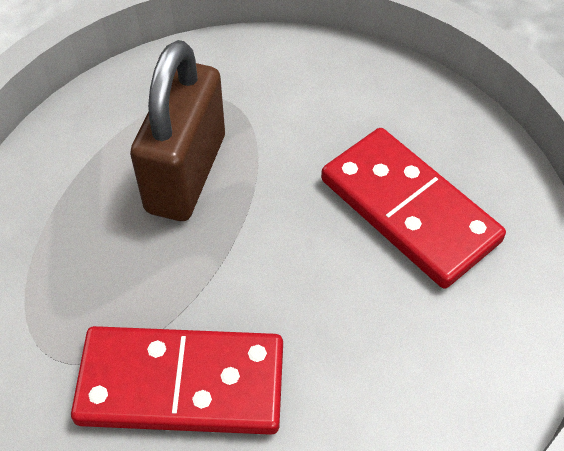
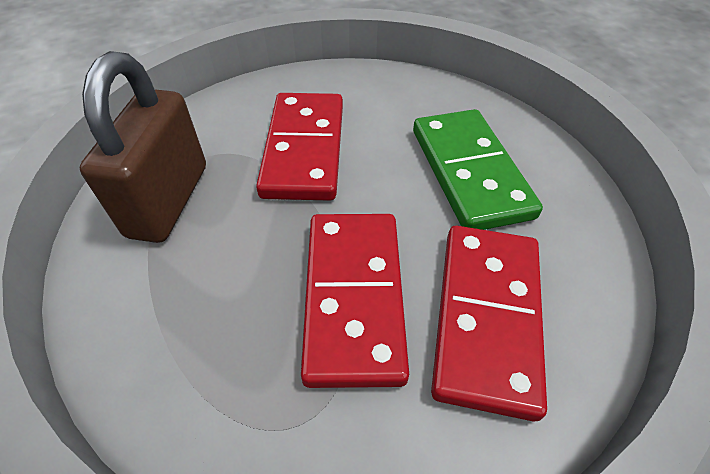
green domino: none = 0 -> [413,109,543,230] = 1
red domino: [71,326,283,435] [321,128,506,289] = 2 -> [256,93,343,201] [301,214,409,388] [431,226,547,421] = 3

